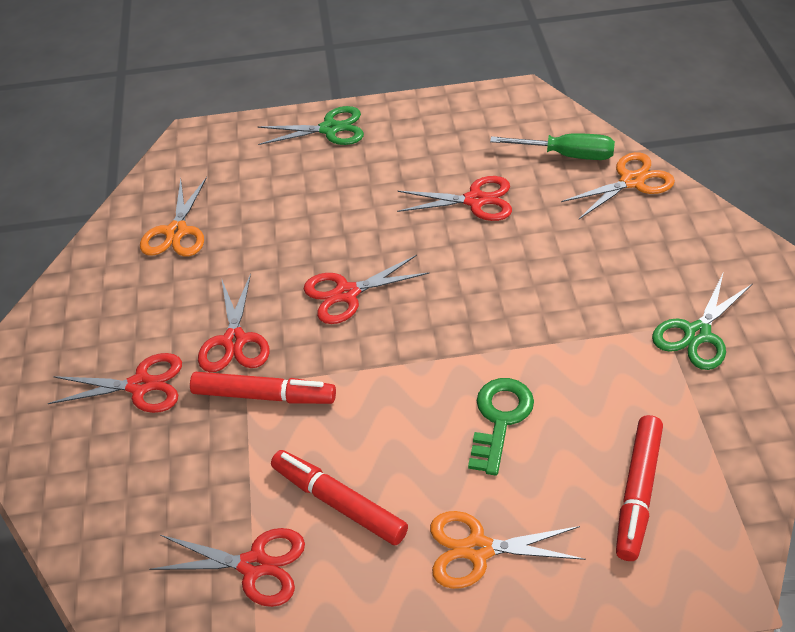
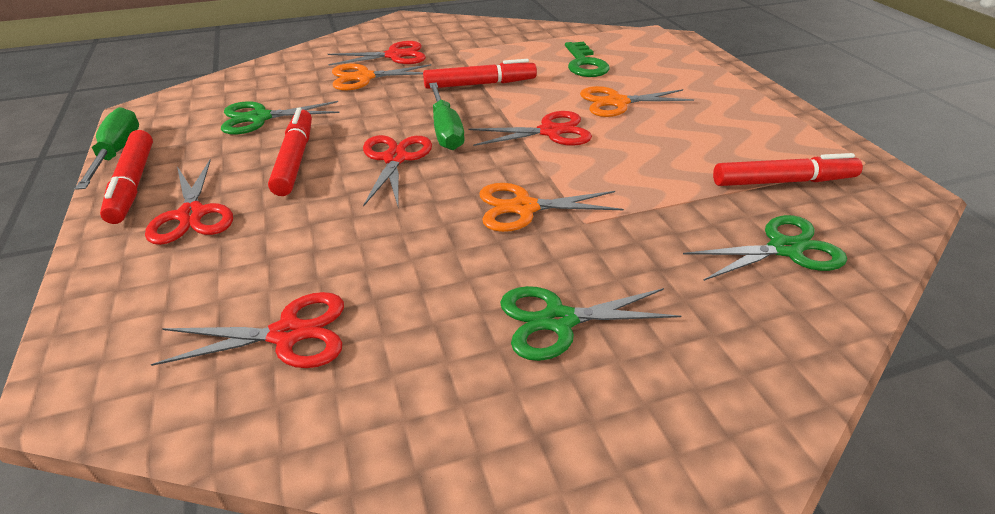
green scissors: [257,106,364,145] [652,274,752,370] = 2 -> [221,101,340,135] [500,286,681,361] [683,215,847,281] = 3
green screwdriver: [490,133,615,160] = 1 -> [75,107,139,190] [429,82,464,150] = 2
red marker: [190,372,336,404] [271,450,408,545] [616,415,663,561] = 3 -> [100,130,153,224] [268,108,312,196] [423,59,537,89] [713,153,863,186] = 4

